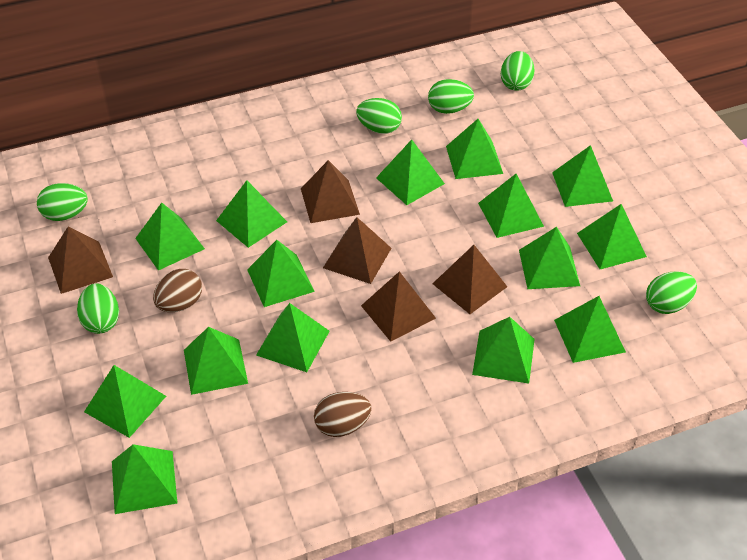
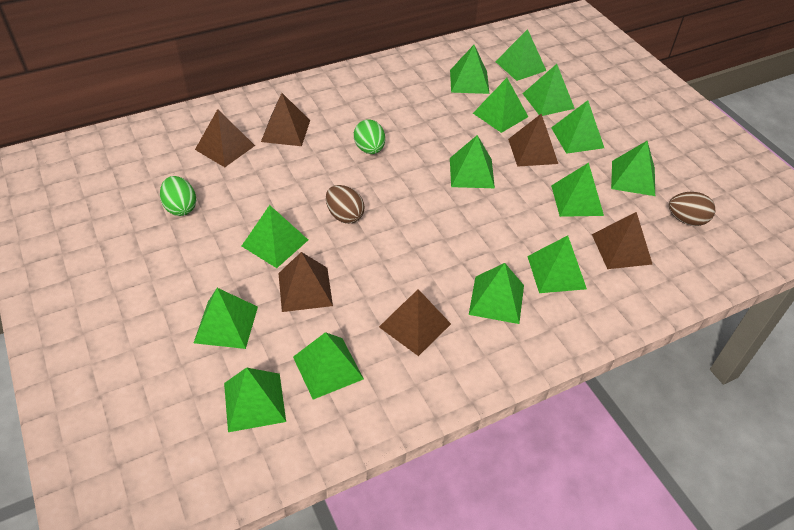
brown pyramid: [48,226,113,294] [301,160,360,223] [323,217,392,284] [361,271,436,342] [432,245,507,314] = 5 -> [195,109,255,167] [261,93,310,146] [278,252,333,312] [379,289,451,356] [508,114,558,167] [592,212,652,269] = 6
green egg: [37,183,88,221] [77,283,119,334] [356,98,402,134] [428,79,474,114] [501,51,535,91] [646,271,697,314] = 6 -> [160,176,196,216] [354,119,385,154] = 2
green pyramid: [84,365,166,438] [112,444,177,514] [135,203,205,270] [184,327,248,395] [216,180,287,248] [247,240,315,307] [256,303,330,372] [376,140,445,205] [446,119,503,179] [472,317,535,383] [478,174,544,238] [519,227,580,289] [552,145,613,207] [554,296,626,363] [577,204,647,269] = 15 -> [194,288,258,349] [224,367,286,432] [242,205,308,268] [293,332,364,400] [450,45,489,94] [450,135,495,188] [469,263,524,324] [473,78,528,133] [495,29,546,81] [522,64,575,116] [527,235,587,293] [551,100,604,154] [551,163,604,217] [611,141,655,196] = 14

